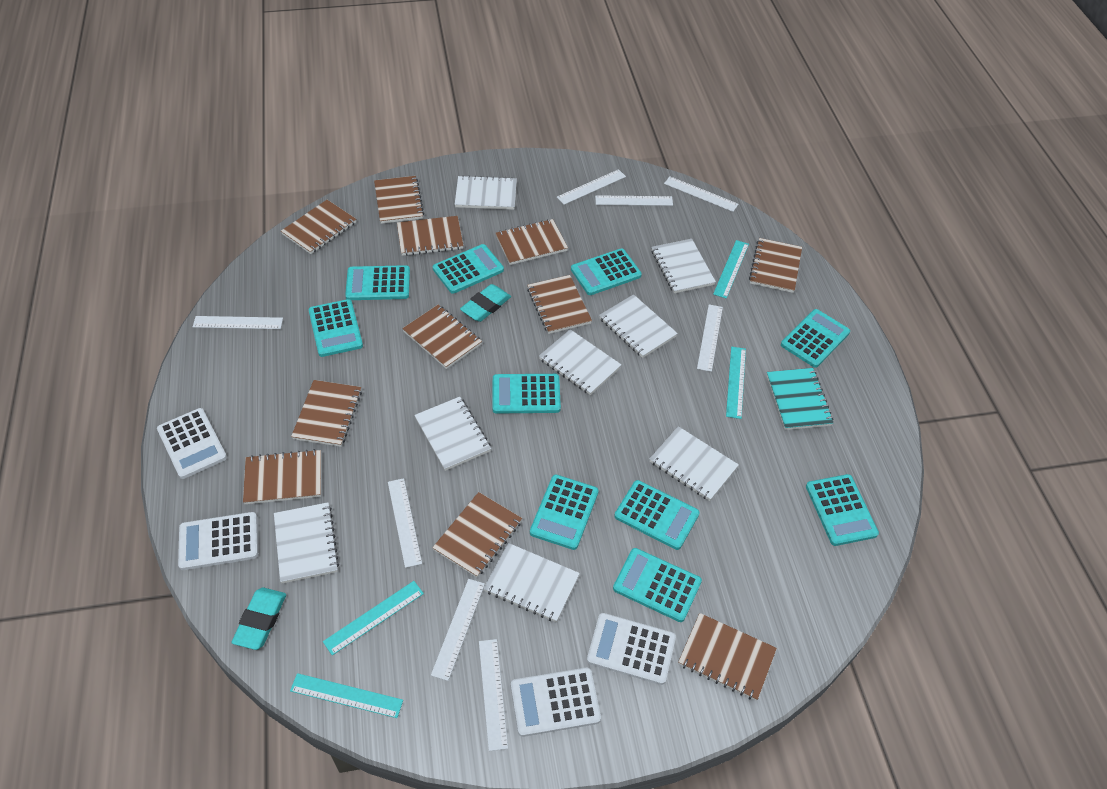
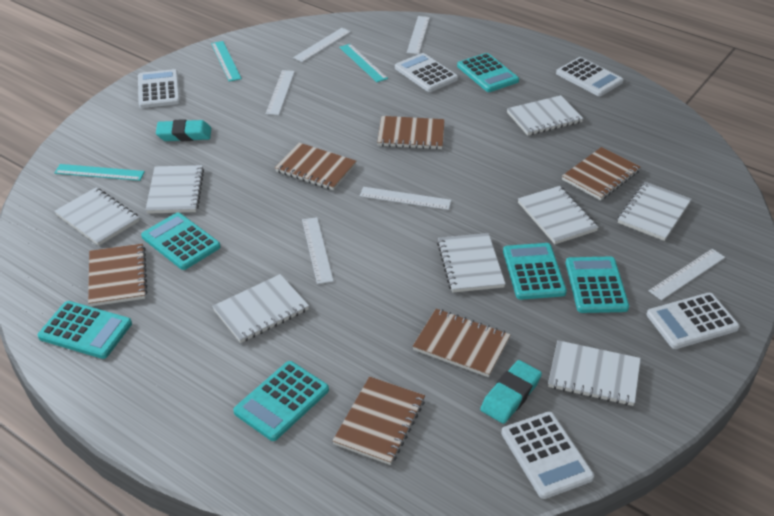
brown notebook: [243,449,321,504] [281,200,356,254] [291,380,362,447] [374,176,424,224] [397,216,463,256] [402,305,482,369] [432,492,522,578] [495,219,568,265] [527,275,592,334] [678,613,777,701] [749,238,802,293] = 11 -> [88,244,148,307] [275,143,357,190] [332,377,425,465] [377,116,445,149] [413,309,510,377] [562,147,640,200] = 6
turquoise calculator: [309,299,363,357] [345,265,410,300] [433,244,504,294] [493,374,561,414] [530,475,599,550] [571,248,642,295] [613,548,702,622] [614,480,700,550] [781,309,850,368] [806,474,879,546] = 10 -> [38,301,132,359] [141,213,221,270] [233,361,329,441] [457,53,519,92] [503,243,567,300] [566,257,629,313] = 6
turquoise notebook: [767,368,834,430] = 1 -> none = 0
turquoise ruler: [290,673,403,718] [323,581,424,655] [713,240,749,299] [726,347,746,419] = 4 -> [55,164,145,181] [211,41,242,82] [339,44,388,82] = 3
white calculator: [157,408,227,479] [178,512,258,570] [511,668,601,737] [587,613,676,685] = 4 -> [138,69,180,108] [395,53,458,92] [501,412,594,499] [556,57,624,96] [647,293,740,349] = 5
white ruler: [193,316,283,329] [388,478,422,568] [431,579,485,681] [479,639,508,751] [557,169,626,205] [595,195,673,206] [664,176,739,212] [697,305,723,372] = 8 -> [266,70,295,115] [293,28,351,62] [302,217,334,284] [360,187,452,210] [407,16,430,54] [649,249,725,300] = 6

